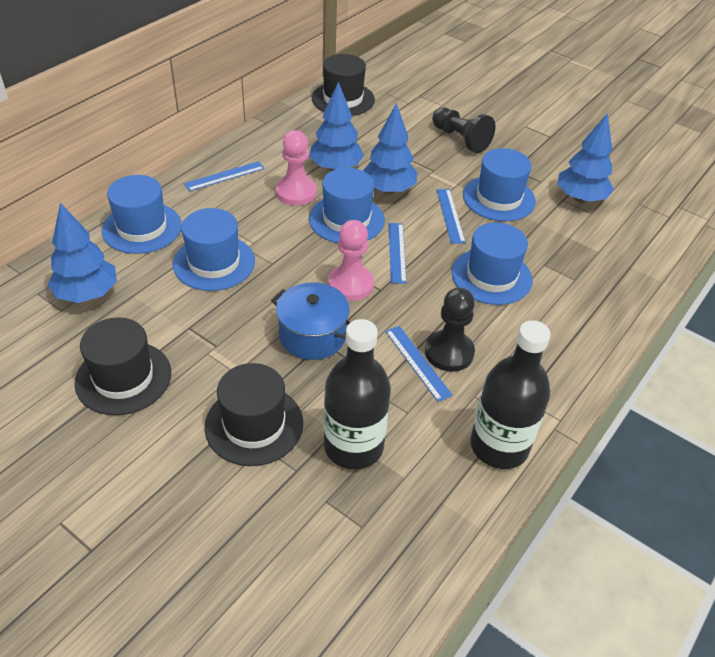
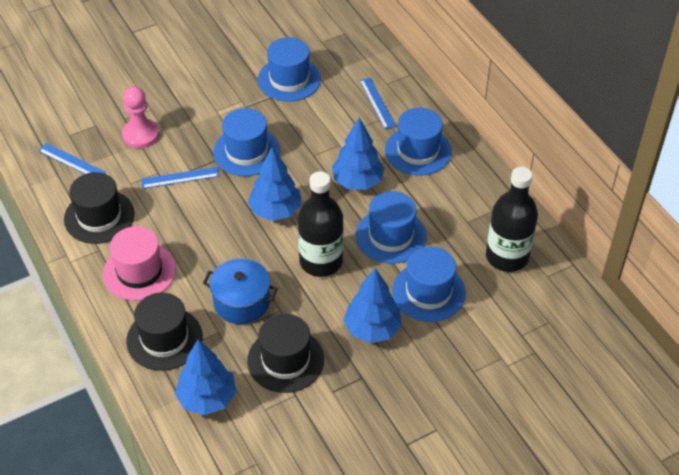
black pawn: [425,287,475,372] [432,107,496,153] = 2 -> none = 0
blue ruler: [184,161,265,191] [385,326,453,402] [389,223,406,284] [436,189,466,244] = 4 -> [39,143,106,174] [141,167,219,189] [359,78,396,129] = 3
pink hat: none = 0 -> [103,226,176,301] = 1
pink pawn: [276,130,317,206] [328,220,374,301] = 2 -> [122,86,159,148] = 1

